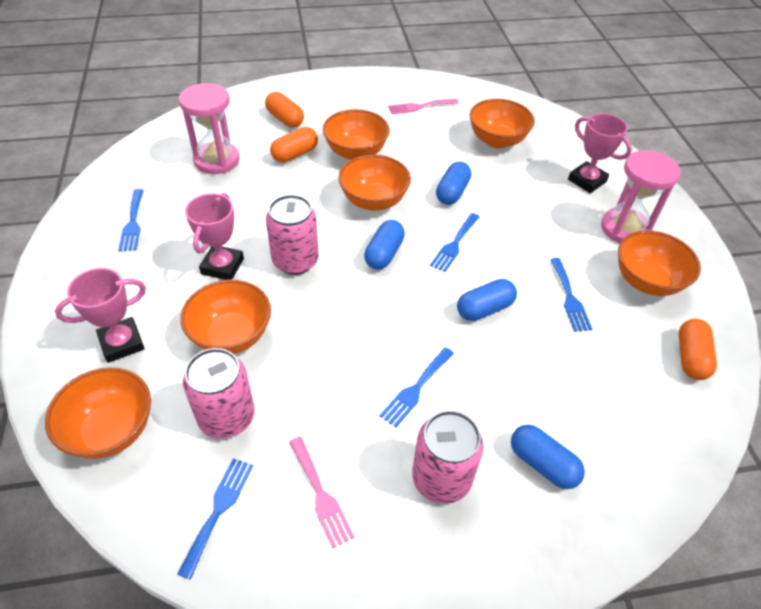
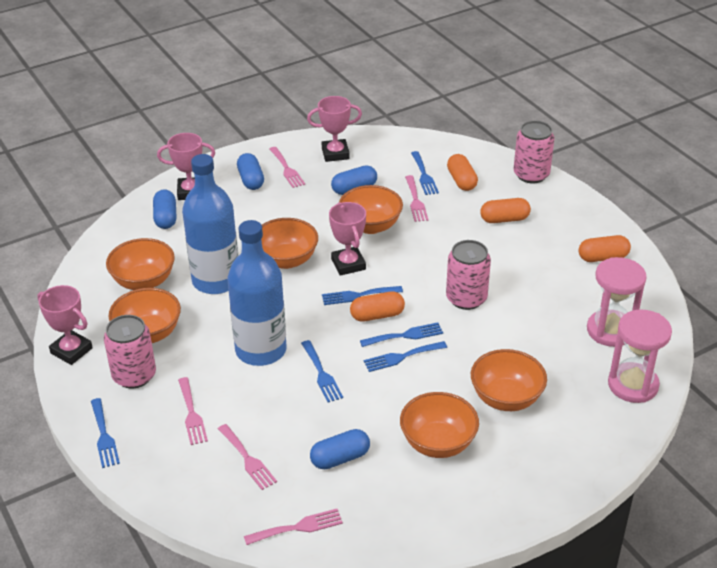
blue bottle: none = 0 -> [182,154,238,294] [227,220,287,366] = 2
blue fork: [118,189,144,251] [177,458,253,580] [380,347,454,427] [430,213,480,272] [550,258,593,332] = 5 -> [91,398,120,468] [301,340,343,402] [322,286,403,305] [360,322,443,347] [364,341,447,372] [411,151,439,195] = 6
orange capsule: [265,92,304,128] [270,127,318,162] [679,319,717,380] = 3 -> [350,292,405,322] [447,154,478,191] [480,198,531,223] [579,235,631,262] = 4
pink fork: [289,437,354,548] [388,99,459,114] = 2 -> [178,377,208,445] [218,424,277,490] [244,509,343,545] [269,147,305,188] [405,175,428,222] = 5
pink trophy: [55,268,146,363] [185,193,244,280] [568,113,632,193] = 3 -> [37,285,93,365] [157,133,215,200] [307,96,362,162] [329,202,366,276] = 4

